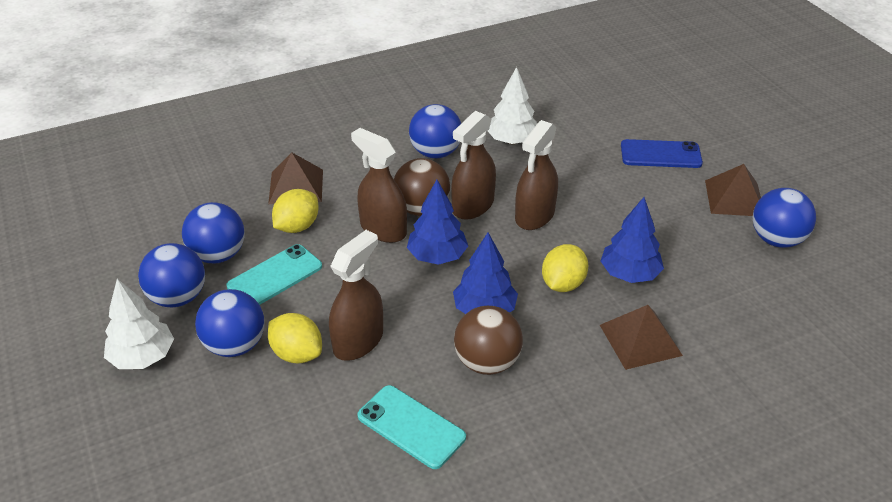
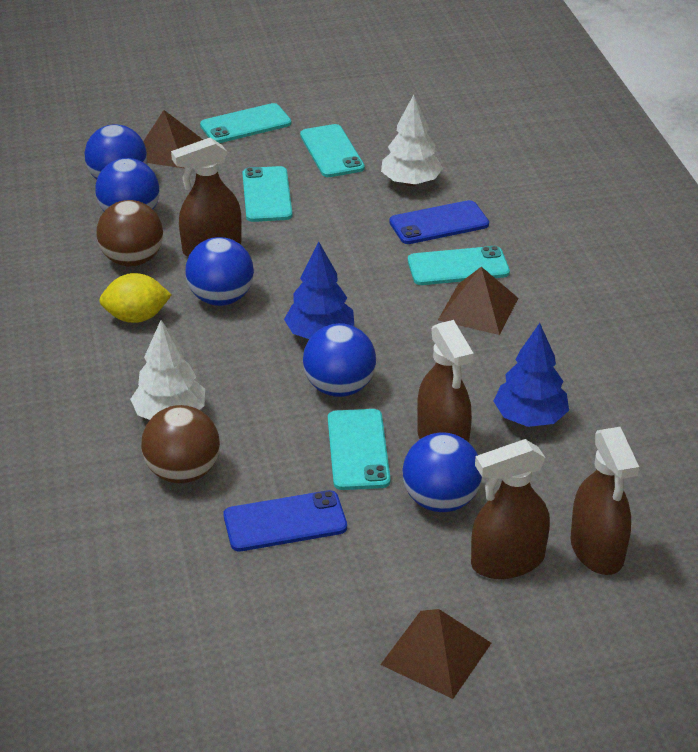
blue phone: [621,139,703,168] = 1 -> [223,490,347,552] [389,200,489,244] = 2
blue tree: [407,180,468,265] [453,233,518,314] [600,197,664,283] = 3 -> [284,242,354,339] [493,323,569,427] = 2
turquoise phone: [227,244,322,305] [357,385,466,469] = 2 -> [200,103,291,143] [242,166,292,222] [300,124,365,177] [328,409,390,490] [408,246,510,285] = 5
yellow lemon: [268,313,322,363] [272,189,319,233] [542,244,588,292] = 3 -> [99,273,172,323] = 1

